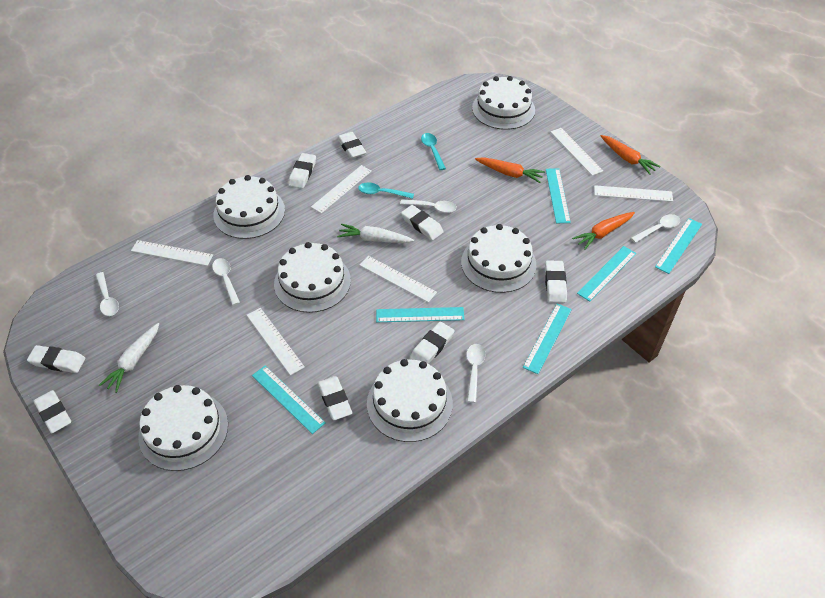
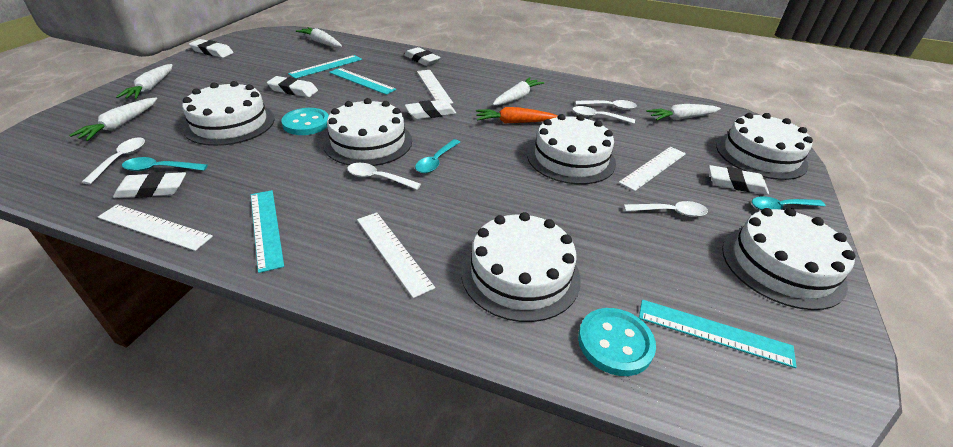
orange carrot: [475,157,545,183] [572,212,635,250] [601,135,660,175] = 3 -> [476,107,558,123] = 1
turquoise button: none = 0 -> [281,108,329,135] [578,308,656,376] = 2
turquoise ruler: [252,366,326,434] [376,307,465,322] [523,304,572,374] [546,168,571,223] [577,246,636,302] [655,218,702,274] = 6 -> [251,190,284,273] [288,55,362,78] [329,68,396,95] [639,300,797,368] = 4
turquoise spoon: [358,183,414,199] [421,133,446,170] = 2 -> [122,157,208,171] [415,139,460,173] [752,196,825,210] = 3
white carrot: [99,323,159,393] [337,224,414,243] = 2 -> [69,98,157,141] [116,64,173,99] [296,27,342,48] [492,77,545,106] [646,104,721,121] = 5
white eraser: [27,345,85,373] [34,390,71,433] [288,153,316,188] [317,376,353,420] [337,132,366,159] [401,205,444,240] [410,322,455,364] [545,260,567,303] = 8 -> [113,172,186,198] [189,39,234,58] [267,76,318,97] [404,47,441,66] [405,99,456,119] [709,165,769,195] = 6
white ruler: [131,240,213,266] [246,308,305,375] [311,165,372,214] [359,256,437,303] [550,128,603,176] [594,185,673,202] = 6 -> [98,204,213,251] [357,212,435,298] [417,70,453,104] [619,147,686,191] = 4

